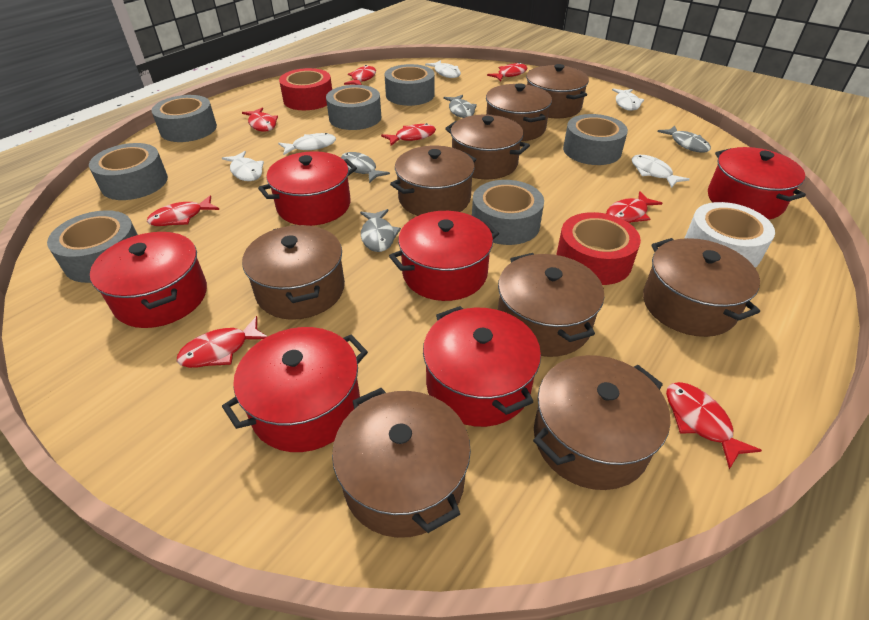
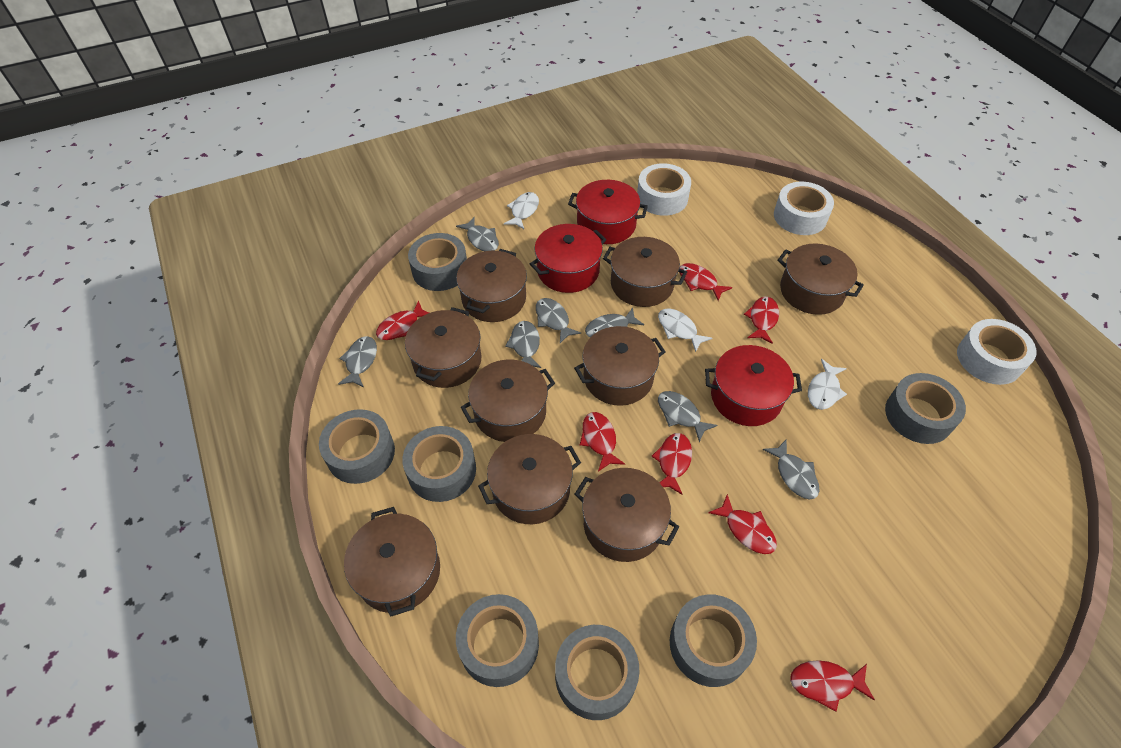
grey fish: [341,152,390,183] [360,209,401,252] [443,95,477,118] [657,126,711,153] = 4 -> [338,336,377,387] [456,217,499,251] [505,321,541,368] [536,298,581,343] [585,308,644,337] [658,391,717,442] [763,439,820,500] = 7
red fish: [147,195,219,226] [177,316,268,368] [242,107,278,132] [344,65,376,85] [381,123,436,146] [487,62,527,81] [606,191,662,223] [666,382,762,469] = 8 -> [376,301,429,340] [580,412,625,471] [651,433,692,495] [679,263,733,301] [708,494,777,554] [744,297,779,344] [790,660,875,712] = 7
red pot: [90,232,207,328] [222,327,368,452] [258,151,357,226] [389,211,499,301] [423,306,541,427] [708,147,806,220] = 6 -> [530,224,606,293] [568,180,648,244] [705,345,802,426] = 3
red tape: [279,68,332,110] [556,212,641,285] = 2 -> none = 0
white fish: [222,151,264,181] [278,133,336,155] [425,60,461,78] [612,88,644,111] [632,155,690,188] = 5 -> [504,192,539,229] [658,309,713,352] [808,359,847,410] = 3
white tape: [684,202,775,268] = 1 -> [637,163,691,216] [774,182,834,235] [957,319,1037,385] = 3

